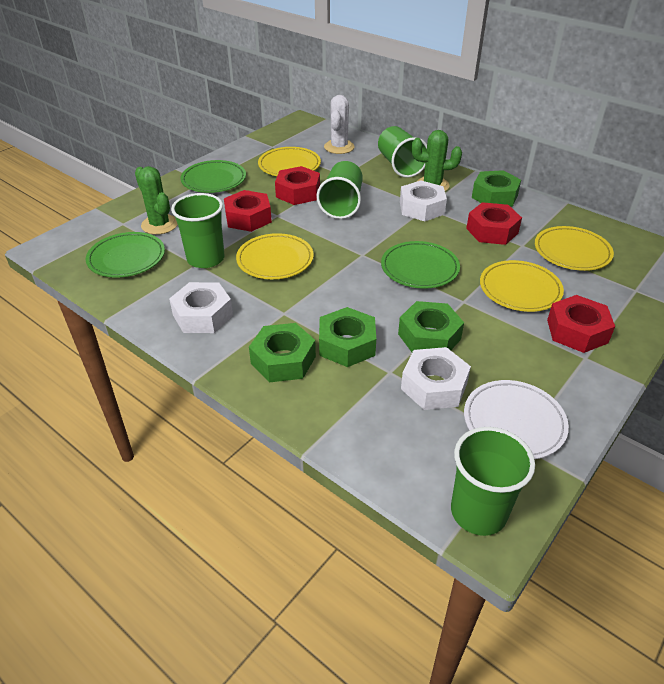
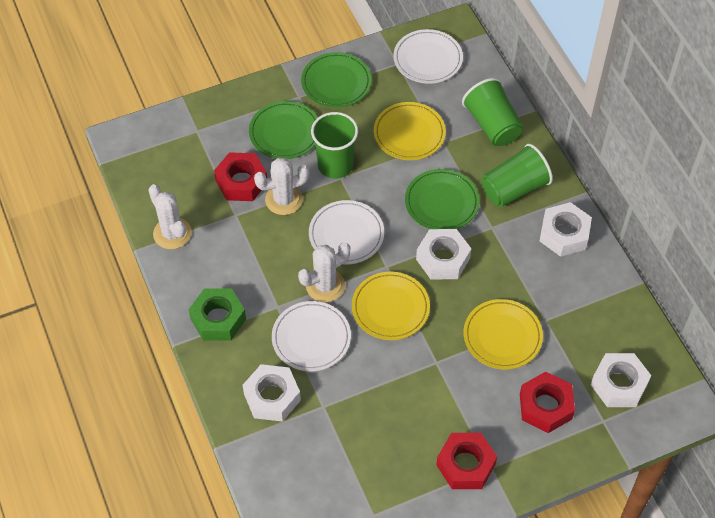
green cactus: [135,166,178,235] [412,130,462,191] = 2 -> none = 0
green cup: [171,193,224,268] [317,161,363,219] [378,126,427,178] [451,427,535,536] = 4 -> [311,112,358,179] [462,78,524,146] [482,144,553,207] = 3
green nut: [249,323,316,382] [319,307,376,367] [398,301,464,352] [472,170,521,207] = 4 -> [189,288,246,341] = 1
red nut: [224,190,272,232] [275,166,320,205] [466,202,522,245] [547,295,615,353] = 4 -> [214,152,267,201] [436,433,497,489] [520,372,575,433] = 3
white cactus: [324,95,354,154] = 1 -> [148,184,192,249] [254,158,309,215] [298,242,350,302] = 3
white nut: [169,282,233,333] [400,180,447,221] [401,347,471,410] = 3 -> [242,364,301,422] [416,229,471,280] [540,202,592,257] [591,353,651,407] = 4
white plate: [464,380,569,459] = 1 -> [272,301,351,371] [309,200,384,264] [393,29,463,84] = 3
yellow plate: [236,233,314,279] [258,147,321,176] [480,260,564,312] [535,226,614,271] = 4 -> [352,272,430,340] [374,102,446,160] [463,299,543,370] = 3

